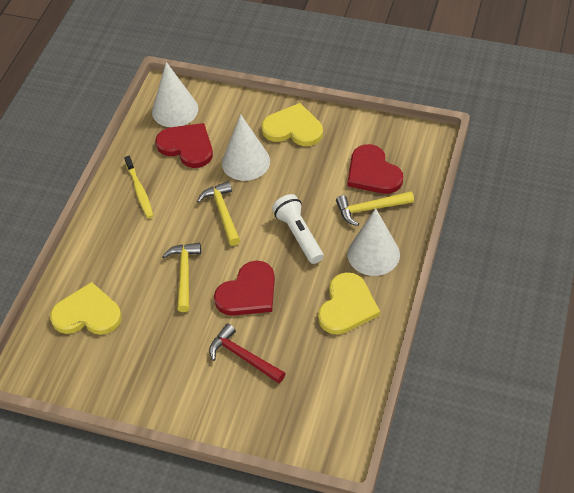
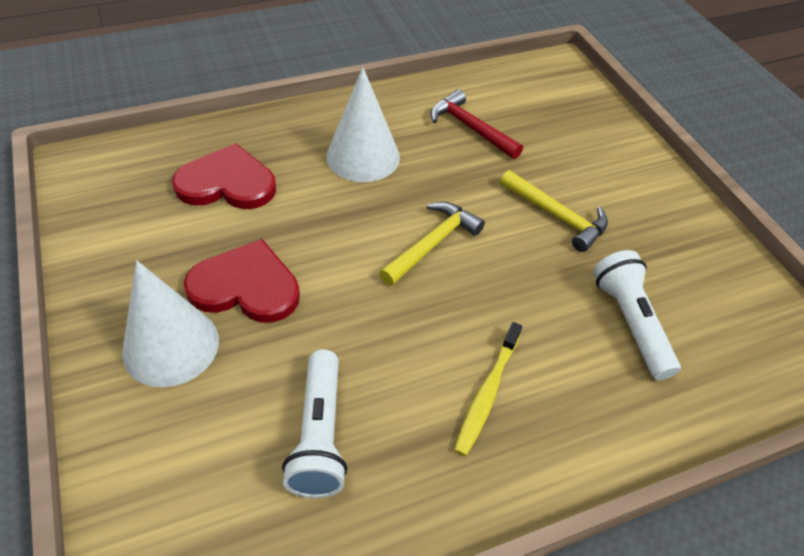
red heart: [155,123,213,168] [214,261,275,316] [348,144,403,194] = 3 -> [172,143,276,209] [184,239,300,323] = 2
white cone: [152,62,198,127] [222,114,270,181] [348,208,400,276] = 3 -> [122,260,219,387] [326,67,400,182] = 2
white flashlight: [272,194,324,264] = 1 -> [282,349,348,498] [593,250,681,380] = 2
yellow hammer: [162,243,201,312] [197,181,240,246] [336,191,414,226] = 3 -> [379,202,485,286] [500,170,608,252] = 2
yellow heart: [50,282,122,335] [262,103,323,146] [318,272,380,335] = 3 -> none = 0

